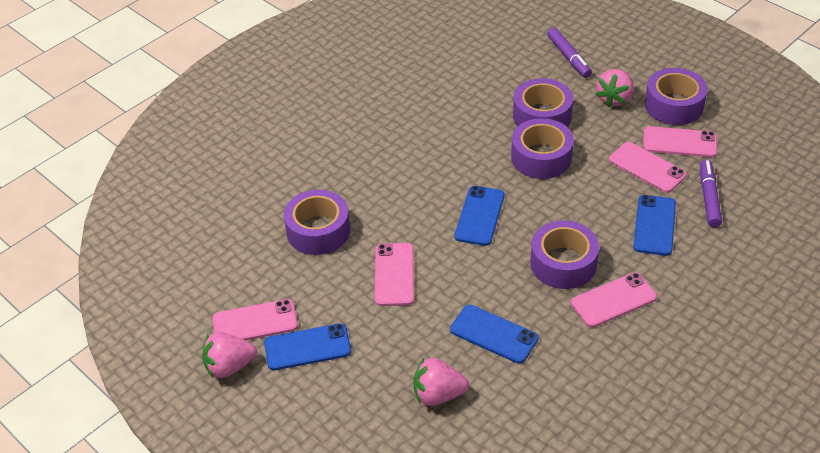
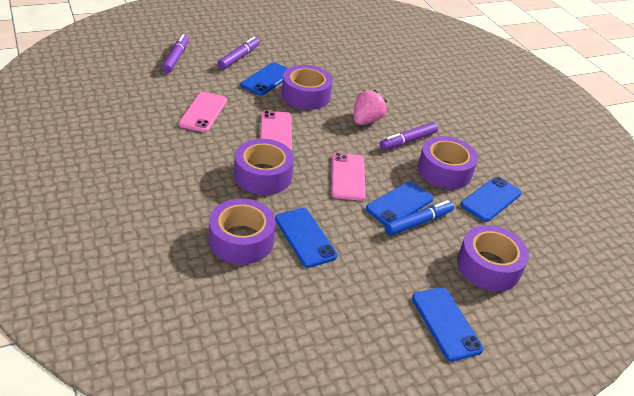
blue marker: none = 0 -> [385,200,454,236] = 1
blue phone: [264,323,351,370] [450,305,539,364] [455,186,505,246] [633,195,676,256] = 4 -> [240,62,288,96] [275,208,337,268] [366,181,434,225] [412,287,483,361] [461,177,522,222] = 5
pink phone: [213,299,298,340] [375,243,414,306] [571,272,657,328] [609,142,687,193] [643,126,717,157] = 5 -> [179,92,227,132] [260,111,292,150] [331,153,366,201] = 3
pink strawberry: [202,332,257,378] [413,358,469,406] [595,69,634,107] = 3 -> [354,90,387,125] = 1
purple marker: [547,28,592,78] [700,159,722,227] = 2 -> [162,34,189,73] [218,36,260,69] [379,122,438,150] = 3

